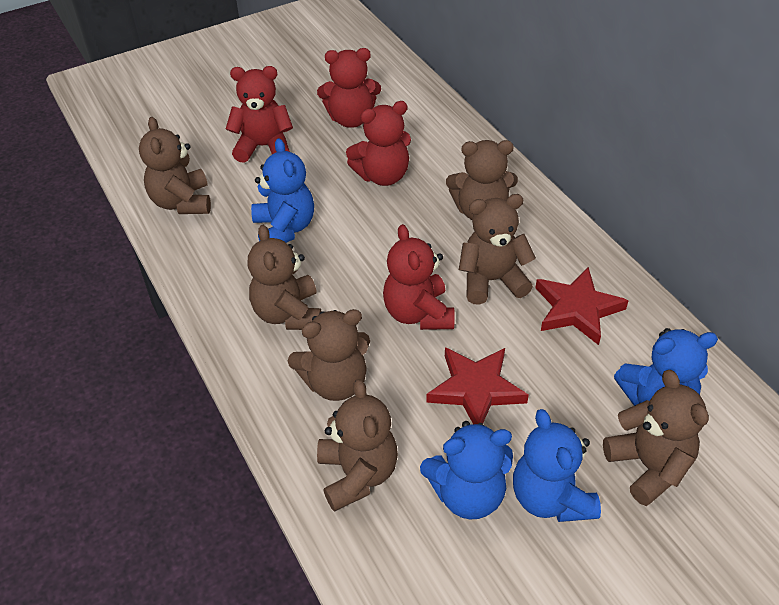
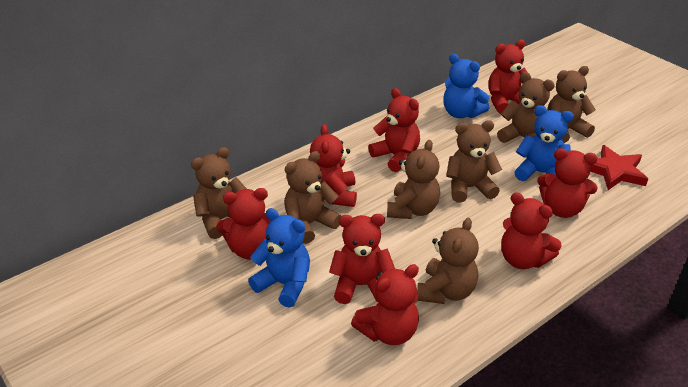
blue teddy bear: [251,138,314,243] [420,421,513,520] [513,409,601,522] [614,328,718,406] = 4 -> [248,208,310,308] [443,54,490,118] [514,105,574,181] = 3
red star: [426,347,529,424] [535,267,629,345] = 2 -> [590,145,648,190] = 1
red teddy bear: [226,66,293,163] [317,48,381,128] [346,101,411,186] [383,224,455,330] = 4 -> [216,188,271,260] [310,124,357,207] [329,214,395,304] [351,264,419,345] [368,88,420,172] [488,40,532,114] [501,192,561,269] [537,148,597,218] = 8

